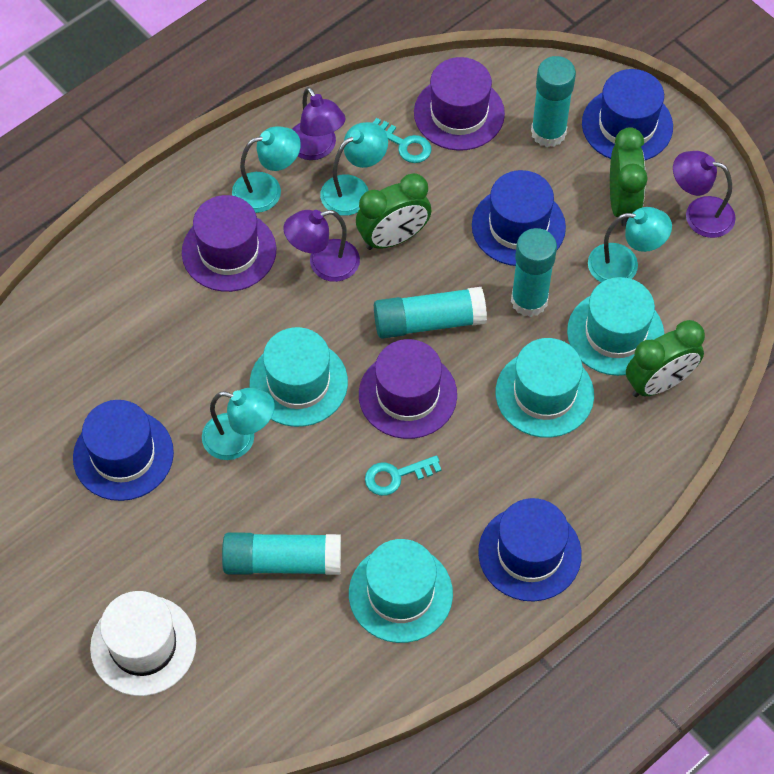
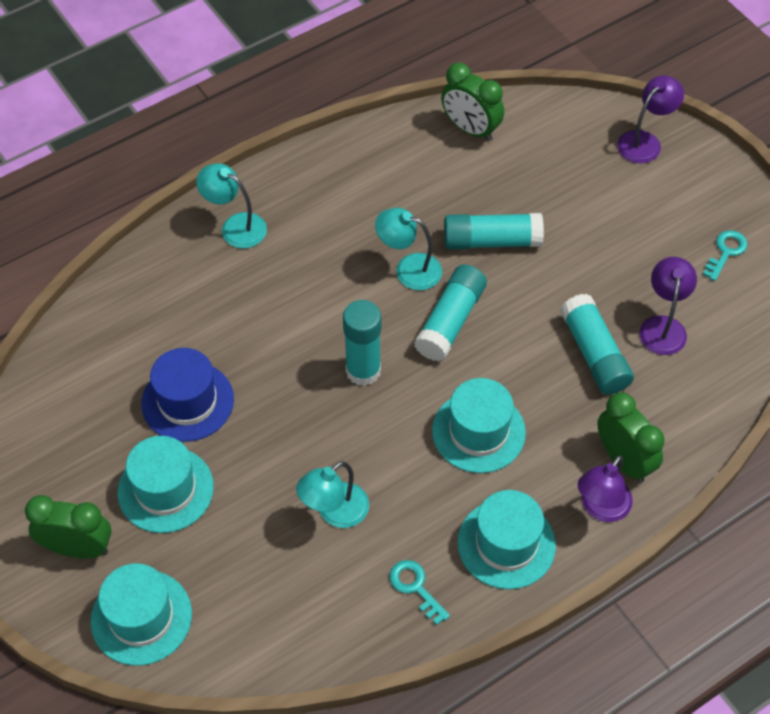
blue hat: [73,400,174,501] [472,170,566,266] [478,498,582,601] [582,69,673,160] = 4 -> [141,348,234,442] = 1
purple hat: [182,195,276,292] [359,339,457,439] [414,57,505,151] = 3 -> none = 0
turquoise lamp: [202,388,275,460] [232,126,301,213] [320,122,388,216] [588,207,672,283] = 4 -> [196,163,267,249] [296,461,369,528] [375,208,442,290] = 3
white hat: [90,591,196,696] = 1 -> none = 0

